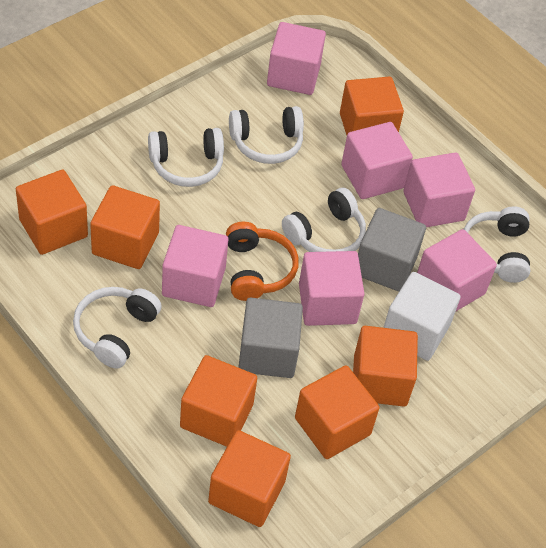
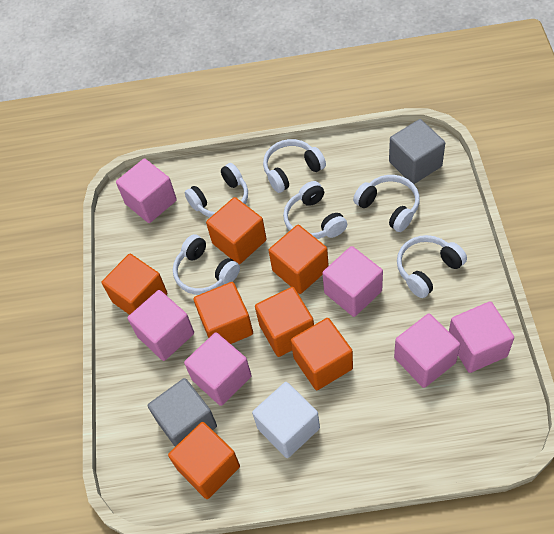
orange headphones: [226,222,299,301] = 1 -> none = 0
white headphones: [73,287,162,369] [148,128,224,187] [229,106,304,164] [282,188,366,252] [464,206,530,283] = 5 -> [173,234,240,295] [185,163,248,217] [263,139,326,193] [283,181,347,239] [353,175,420,232] [397,235,467,298] = 6

